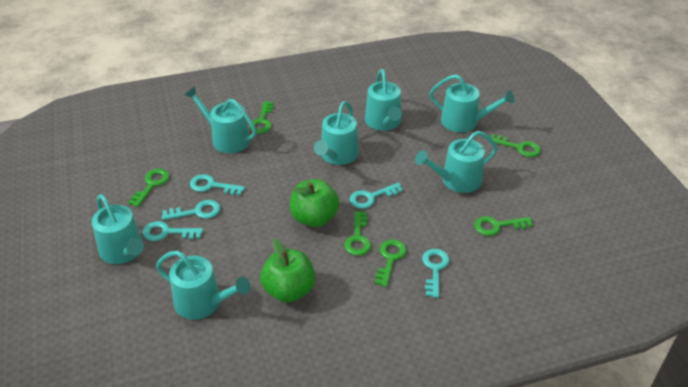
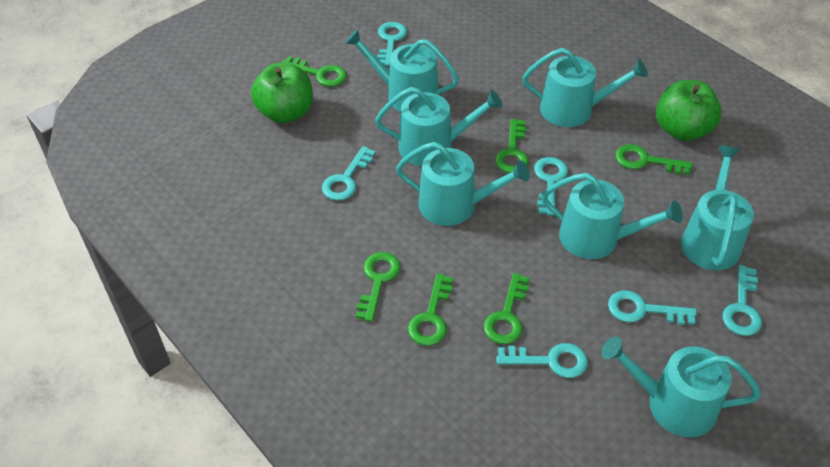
turquoise key: [143,221,203,241] [162,200,220,220] [190,174,245,195] [350,183,403,209] [422,249,450,298] = 5 -> [322,146,375,201] [377,22,407,66] [496,343,588,378] [534,157,568,216] [608,290,697,325] [722,265,762,336] = 6

